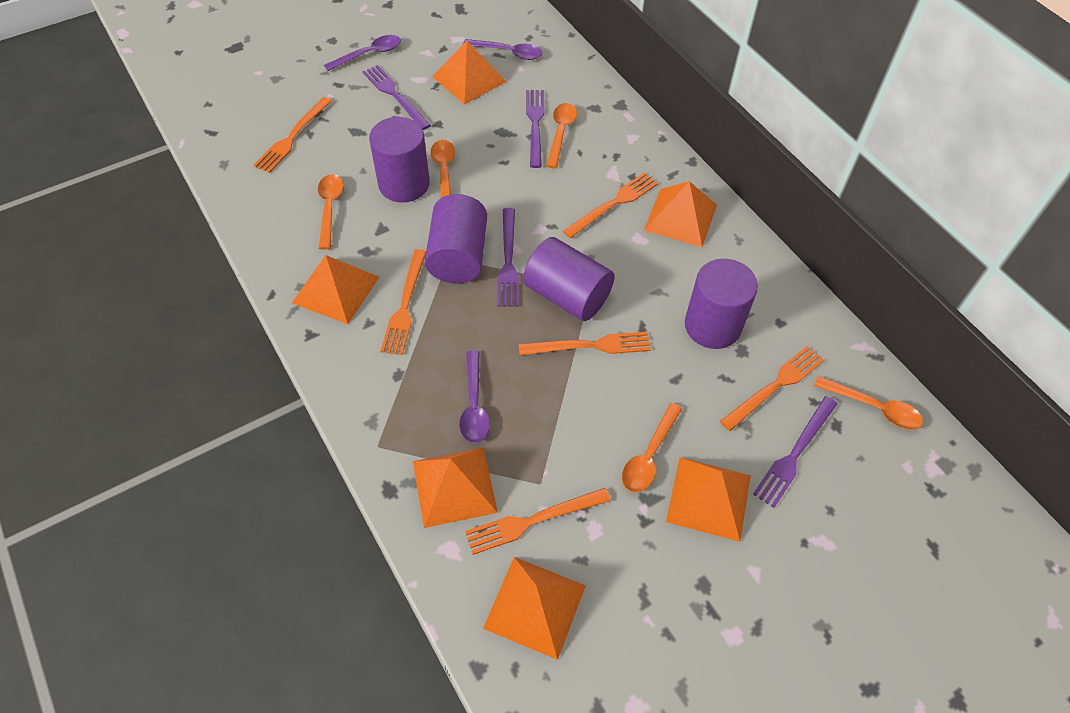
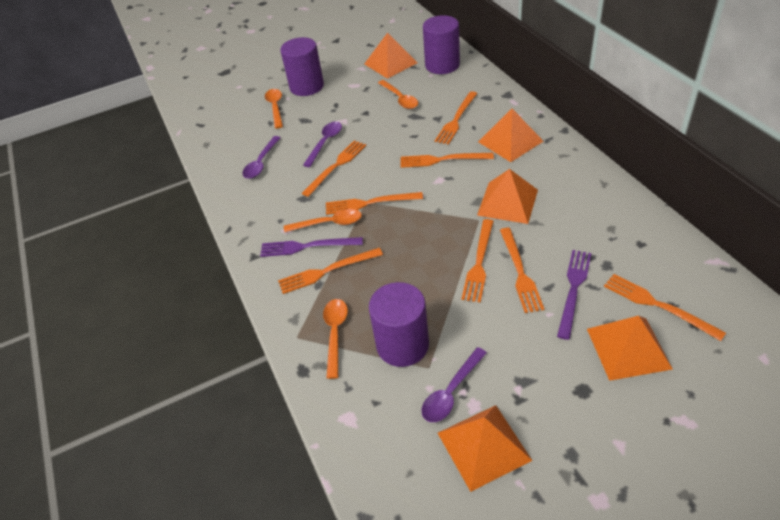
orange fork: [254,97,332,173] [381,249,426,355] [465,488,611,555] [519,332,651,356] [563,172,658,238] [720,346,824,431] = 6 -> [278,248,383,294] [302,140,366,197] [326,192,423,215] [400,153,494,168] [435,91,477,145] [461,219,494,302] [500,228,544,313] [604,274,726,341] = 8
orange pyramid: [292,255,379,324] [413,447,498,528] [432,41,506,105] [483,557,586,660] [644,181,717,247] [666,457,751,542] = 6 -> [364,33,418,79] [438,405,532,492] [477,169,538,224] [478,109,543,162] [587,316,673,381] = 5
orange spoon: [318,174,343,249] [430,140,455,198] [546,103,577,168] [622,403,682,492] [814,376,923,430] = 5 -> [265,89,283,129] [284,209,362,232] [323,299,348,379] [378,80,418,109] = 4
purple cylinder: [369,117,430,203] [425,194,487,283] [523,237,615,321] [685,259,758,349] = 4 -> [280,37,324,96] [369,282,429,367] [423,15,460,74] = 3
purple fork: [362,65,431,130] [497,208,519,307] [526,90,545,168] [753,396,837,508] = 4 -> [260,237,363,257] [557,250,591,340] = 2

